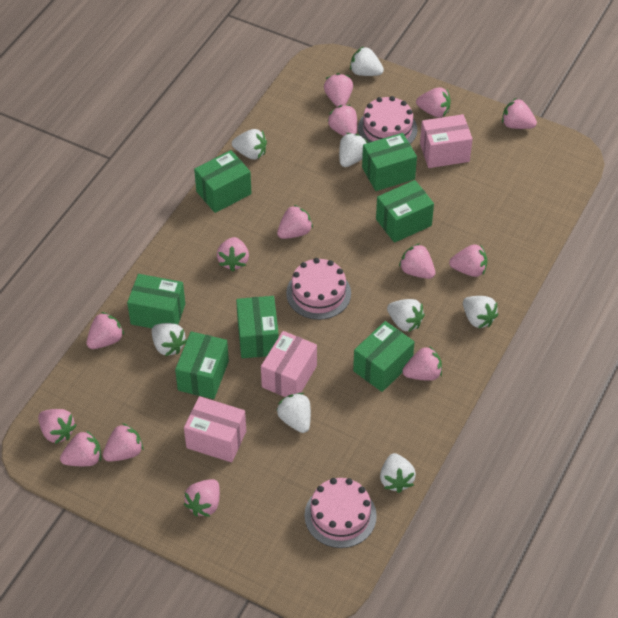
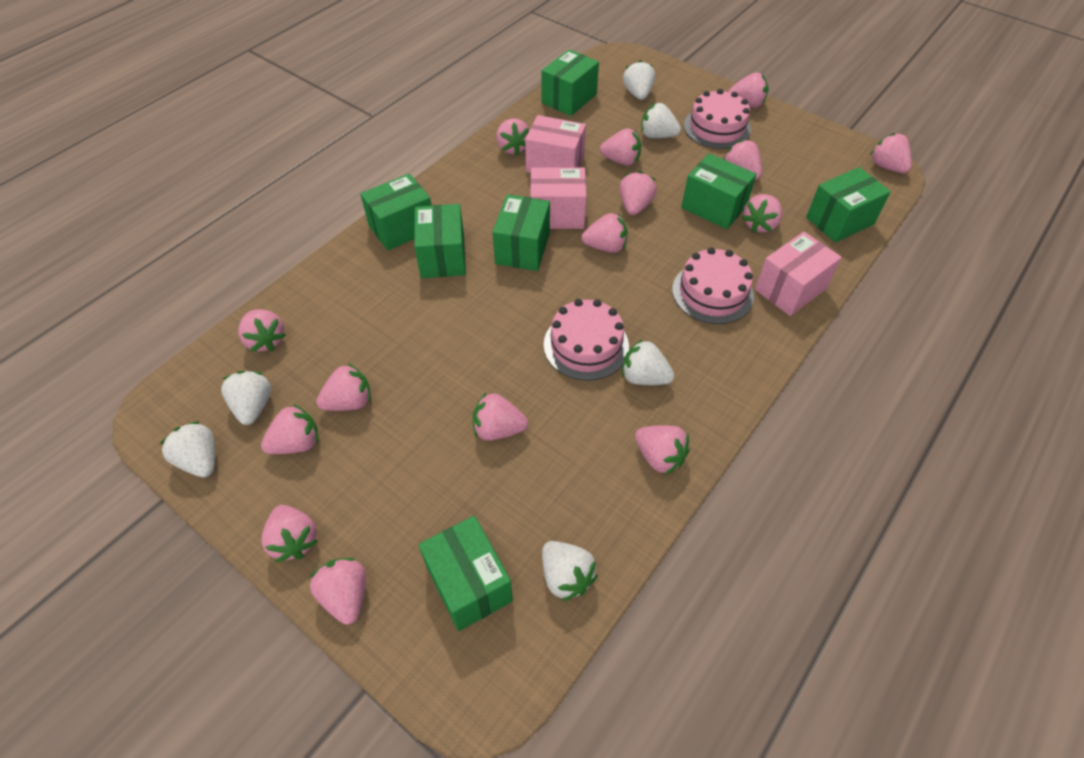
pink strawberry: [38,409,76,444] [60,430,101,466] [87,312,124,349] [103,423,143,462] [184,479,220,517] [217,237,249,271] [277,204,313,239] [324,73,353,107] [327,105,357,136] [399,243,435,279] [403,347,442,381] [416,87,451,117] [449,244,488,277] [502,98,537,129] = 14 -> [238,309,286,352] [261,404,318,454] [261,505,318,562] [310,558,366,625] [316,363,371,411] [473,393,528,441] [496,119,530,156] [582,213,628,253] [600,128,641,166] [619,171,657,215] [635,425,690,475] [724,139,762,180] [728,72,768,108] [742,194,782,233] [870,133,912,173] = 15
white strawberry: [152,323,187,356] [232,129,267,159] [277,393,311,433] [339,133,368,167] [350,46,384,76] [380,453,416,493] [387,299,425,332] [463,296,498,328] = 8 -> [160,421,215,477] [221,371,271,425] [542,541,598,602] [622,339,675,385] [623,60,655,100] [641,103,681,138] = 6

